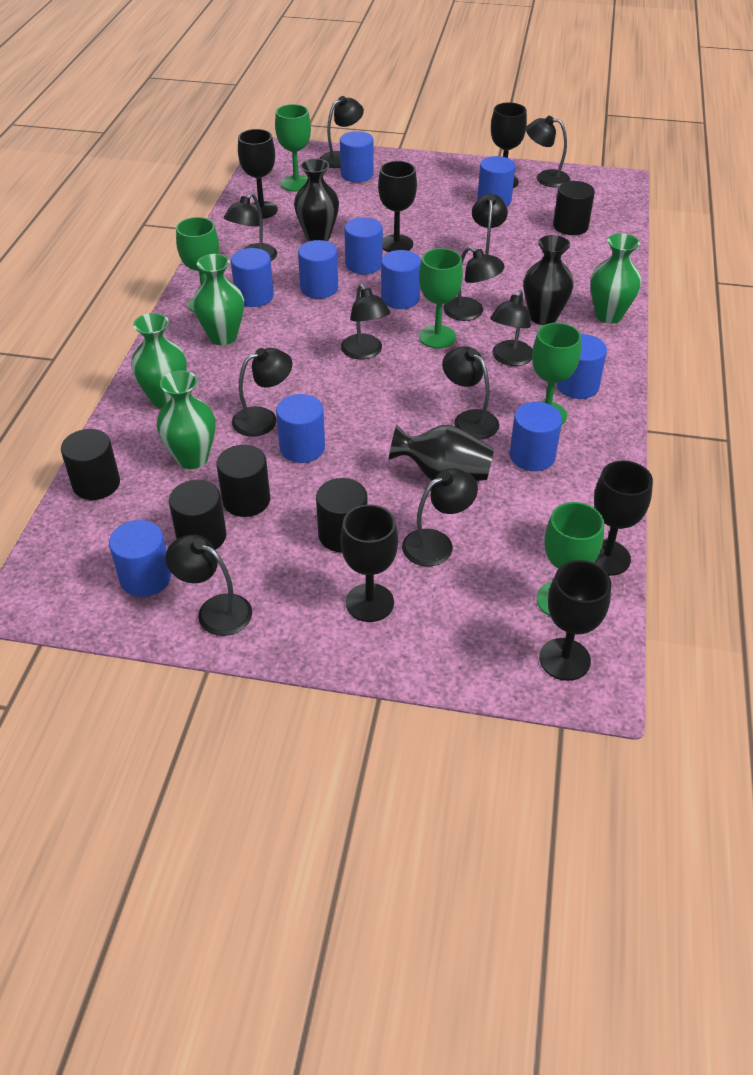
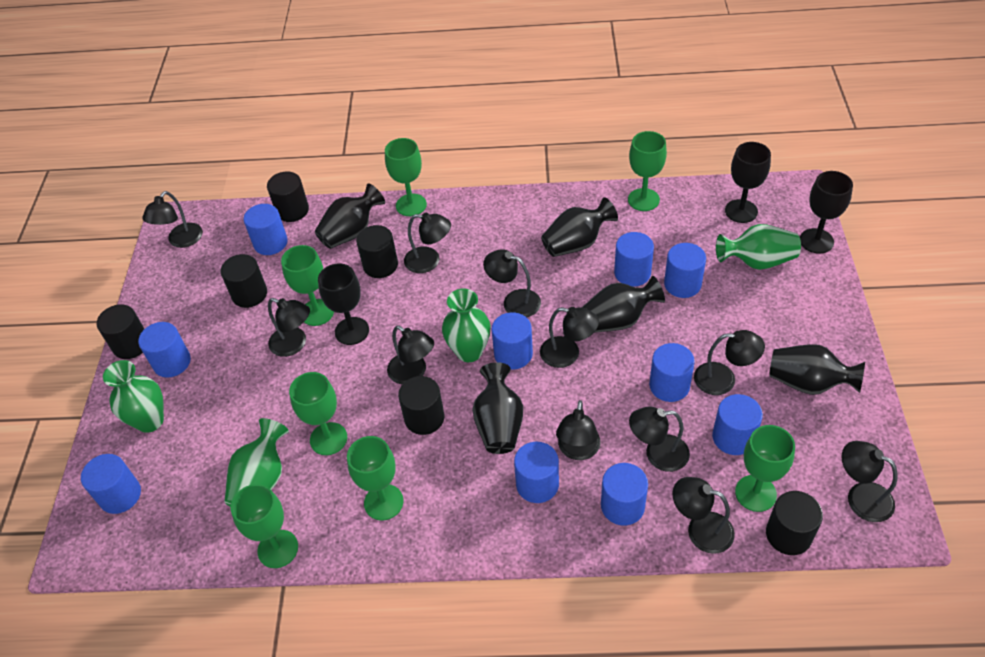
black cylinder: [61,429,120,500] [169,480,227,550] [216,445,270,517] [316,478,367,552] [553,181,595,235] = 5 -> [97,304,144,359] [221,254,267,308] [267,172,309,222] [356,225,398,278] [398,376,445,435] [766,491,823,555] = 6
black goblet: [238,129,278,219] [341,504,398,622] [378,161,417,252] [491,103,527,188] [539,560,611,681] [594,460,653,576] = 6 -> [318,263,369,345] [725,142,771,223] [800,171,853,254] = 3
black vase: [294,159,339,241] [389,425,494,481] [524,235,574,325] = 3 -> [315,183,385,249] [472,362,523,454] [541,197,618,257] [582,276,665,333] [769,344,865,395] = 5
green goblet: [176,217,219,313] [275,104,311,191] [419,248,463,348] [532,323,581,425] [537,502,604,616] = 5 -> [231,484,298,568] [281,245,334,326] [289,372,347,455] [347,436,404,520] [385,138,427,216] [628,131,667,211] [735,425,795,512] = 7

